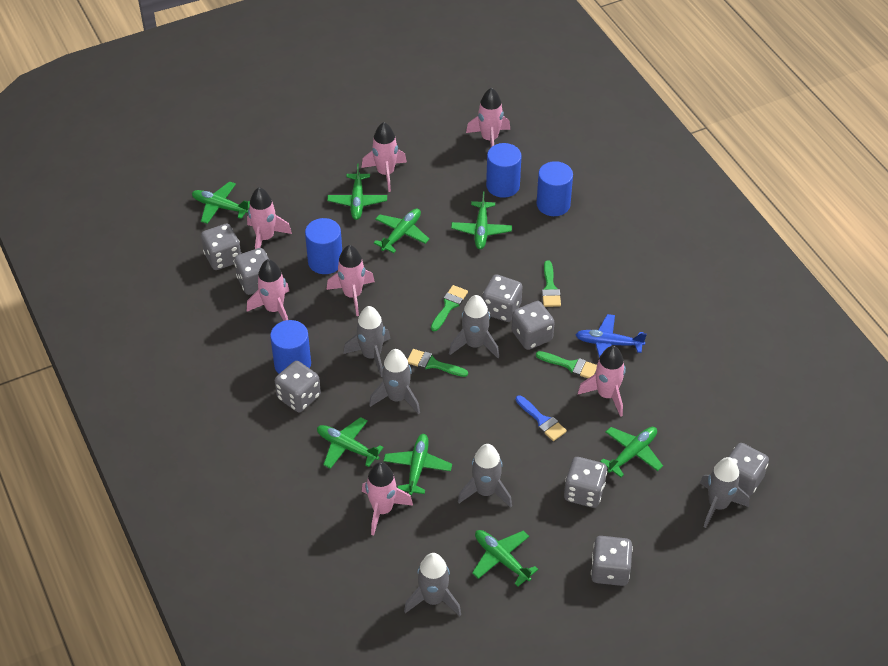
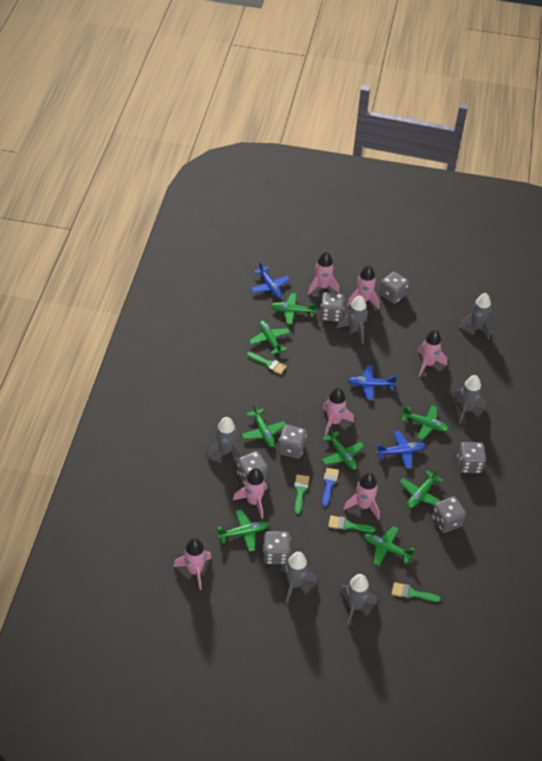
blue cylinder: [270,320,311,374] [305,218,342,274] [486,143,522,198] [536,161,573,216] = 4 -> none = 0
blue plane: [575,314,647,358] = 1 -> [251,261,290,298] [348,365,397,400] [377,431,425,469] = 3
grey dice: [201,224,241,270] [234,248,269,295] [275,361,321,412] [482,274,523,322] [512,301,555,350] [564,457,607,508] [591,536,633,586] [729,443,769,496] = 8 -> [237,451,268,484] [263,531,291,564] [278,425,307,459] [320,292,344,322] [380,272,409,304] [432,496,466,533] [457,442,486,473] = 7

